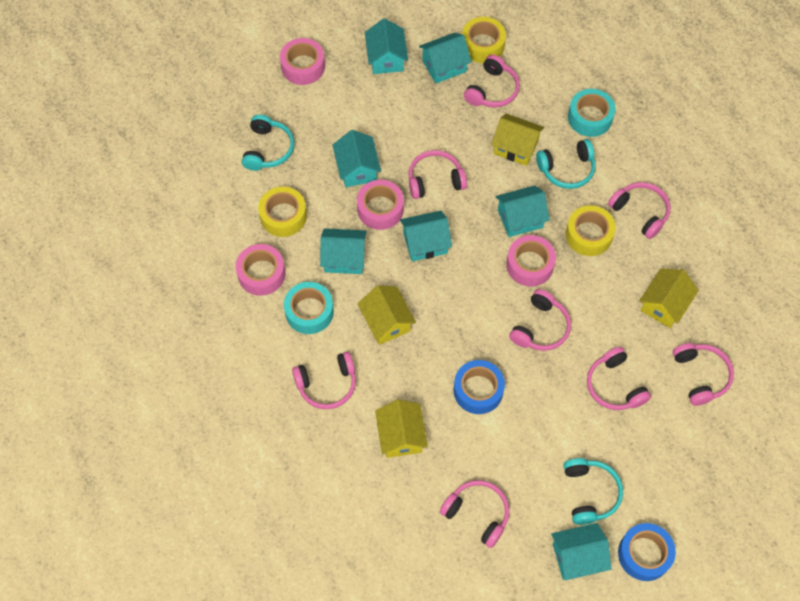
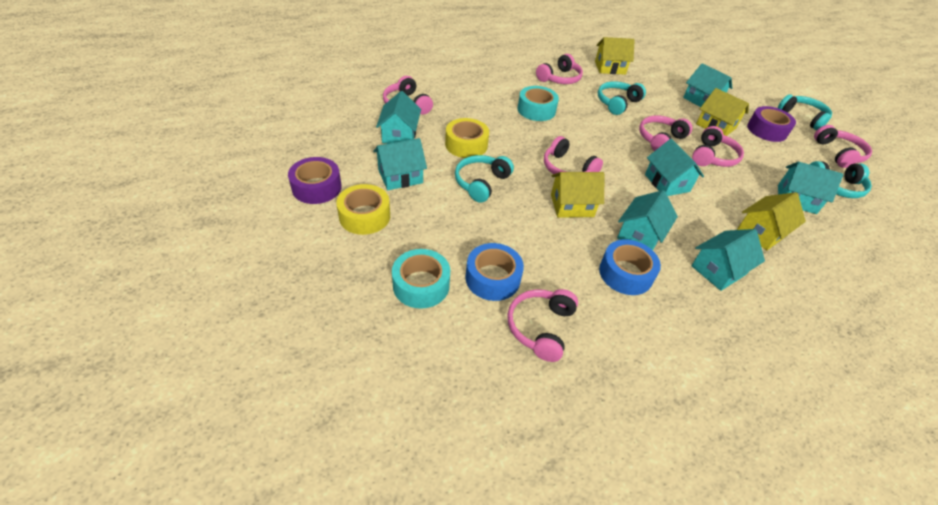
pink headphones: [292,352,356,409] [408,150,467,199] [440,480,509,548] [464,55,520,107] [509,289,571,351] [587,347,651,410] [608,182,671,239] [673,343,734,406] = 8 -> [383,76,433,115] [507,289,578,362] [536,54,583,84] [544,136,603,174] [639,115,692,151] [692,126,744,167] [814,125,872,168] = 7
pink tape: [236,244,286,296] [280,38,325,85] [357,180,404,230] [506,235,556,287] = 4 -> none = 0
purple tape: none = 0 -> [288,157,342,204] [747,106,796,142] = 2
turquoise headphones: [242,114,294,171] [536,139,596,189] [564,458,623,525] = 3 -> [455,155,514,203] [598,81,646,115] [778,94,832,130] [810,161,872,198] = 4
yellow tape: [258,187,307,237] [462,17,506,63] [566,205,616,256] = 3 -> [336,184,390,235] [445,118,489,158] = 2

